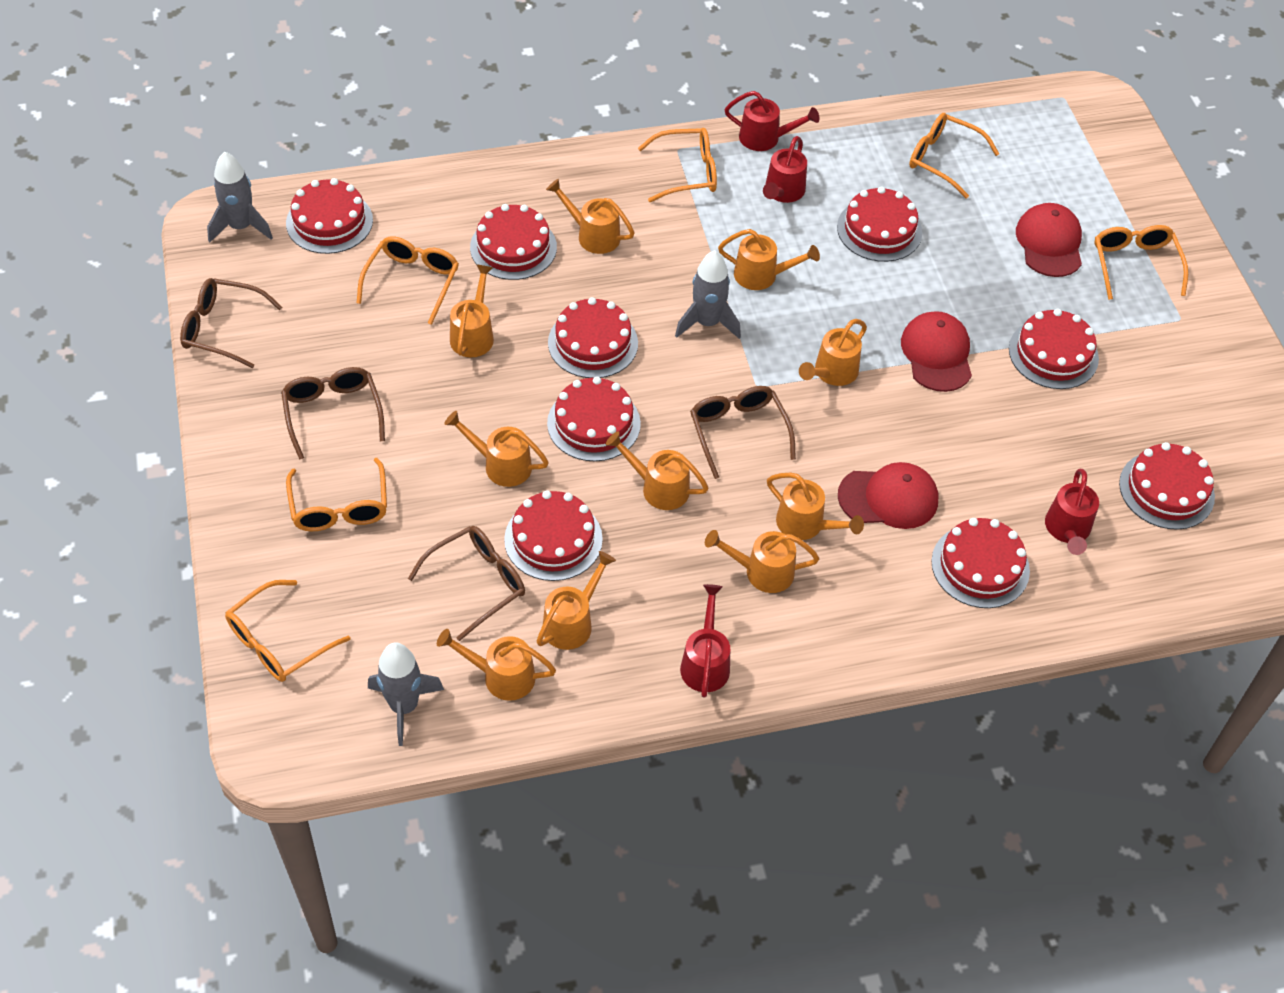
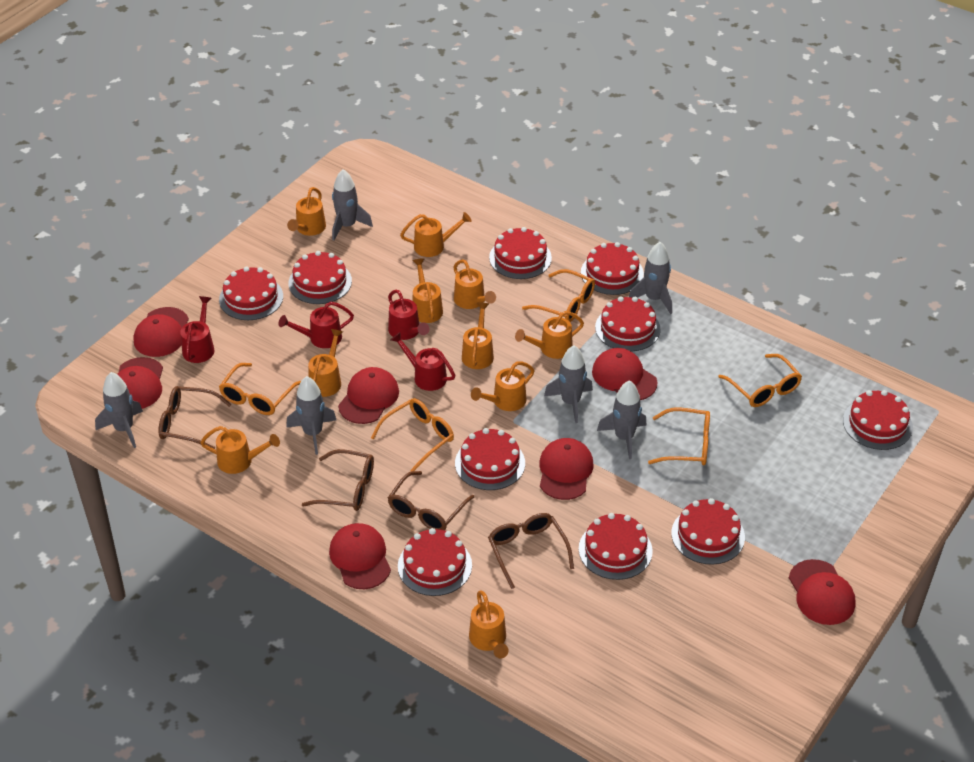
grey rocket: [207,152,273,243] [368,642,444,746] [675,250,741,339] = 3 -> [95,372,143,448] [286,376,336,455] [332,169,373,241] [544,345,593,423] [597,380,646,459] [629,242,672,314] = 6
orange glasses: [225,580,350,682] [286,458,387,531] [356,236,459,325] [638,128,717,202] [909,113,999,199] [1094,225,1188,300] = 6 -> [219,363,301,415] [371,398,454,471] [522,269,595,322] [648,408,710,466] [718,354,802,407] = 5
red cake: [286,178,373,254] [470,204,557,280] [504,490,603,581] [547,376,641,462] [548,297,638,378] [837,186,922,262] [931,518,1030,608] [1009,309,1099,389] [1119,442,1215,530] = 9 -> [219,266,283,320] [289,251,352,304] [398,528,472,596] [455,428,525,490] [489,227,552,279] [579,513,653,580] [581,242,644,295] [595,296,661,351] [671,498,745,565] [843,390,913,450] = 10
red cap: [838,462,938,529] [901,311,972,392] [1016,203,1082,277] = 3 -> [117,357,163,409] [134,307,189,357] [329,523,391,589] [338,367,399,424] [539,438,594,500] [592,348,657,400] [789,559,855,625] = 7

